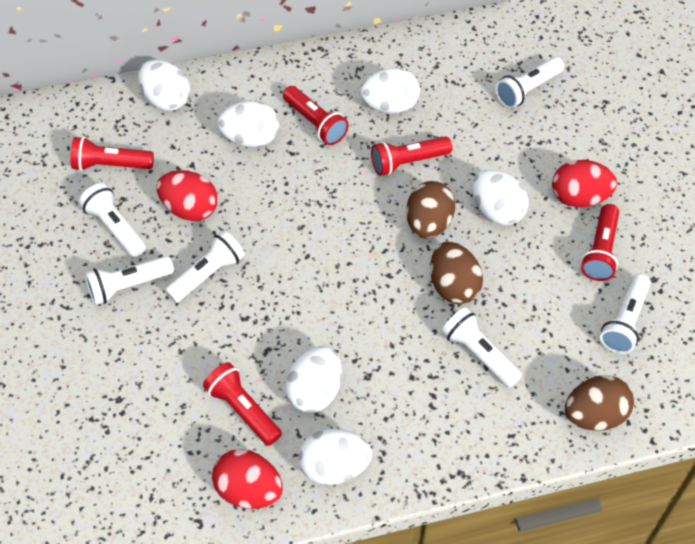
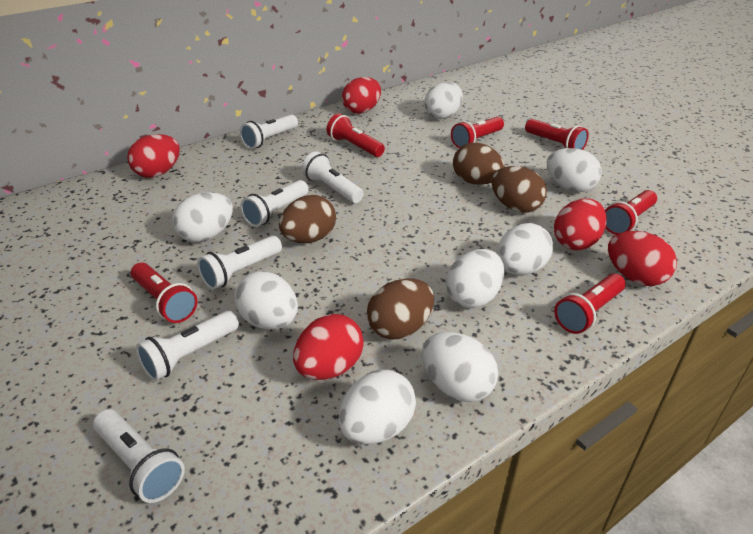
brown egg: [406,181,455,239] [430,242,483,304] [565,375,634,431] = 3 -> [279,195,336,243] [367,278,434,339] [453,143,505,185] [491,166,547,213] = 4
red egg: [157,170,218,221] [212,449,283,509] [552,160,617,207] = 3 -> [127,134,180,178] [293,314,364,380] [342,77,381,114] [554,199,607,250] [608,231,677,286] = 5
red flashlight: [70,137,154,171] [203,362,282,446] [283,86,349,145] [371,136,452,176] [581,204,619,281] = 5 -> [131,262,198,323] [327,113,385,157] [451,117,504,148] [525,119,589,150] [554,273,626,334] [605,190,657,235] = 6
white egg: [138,60,190,111] [217,101,279,147] [285,346,342,413] [299,429,372,485] [360,68,420,114] [472,170,528,225] = 6 -> [172,192,233,242] [234,271,298,330] [338,370,416,444] [422,332,498,402] [424,82,463,119] [446,249,504,308] [497,223,553,275] [547,148,602,192] = 8

